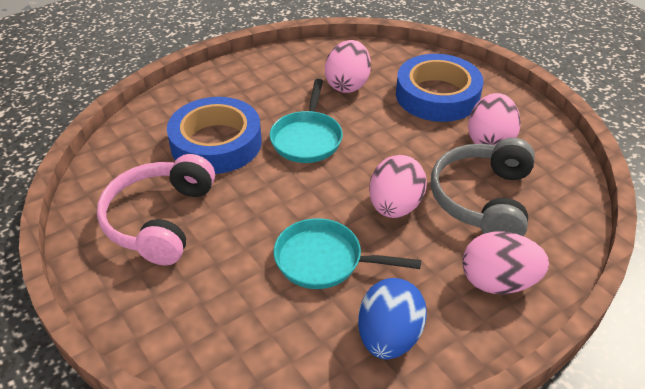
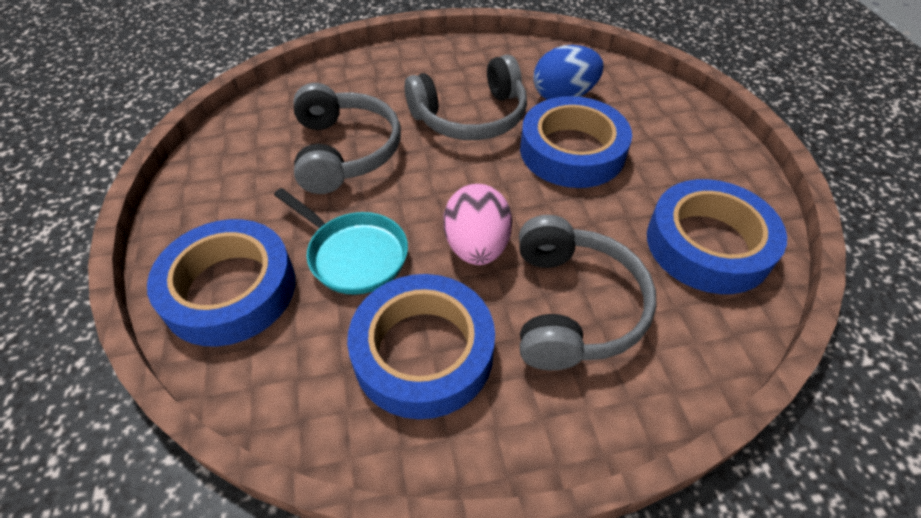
blue tape: [167,97,262,174] [396,54,483,122] = 2 -> [147,219,295,347] [347,274,495,419] [520,96,632,188] [647,179,787,294] = 4
grey headphones: [431,138,535,236] = 1 -> [293,83,401,194] [405,55,527,140] [519,215,656,370] = 3
pink egg: [325,40,371,93] [369,155,427,218] [462,231,549,294] [468,93,521,145] = 4 -> [443,184,512,265] = 1
pink headphones: [97,154,215,266] = 1 -> none = 0
turquoise pan: [269,79,343,163] [274,218,421,289] = 2 -> [274,188,408,295] = 1

